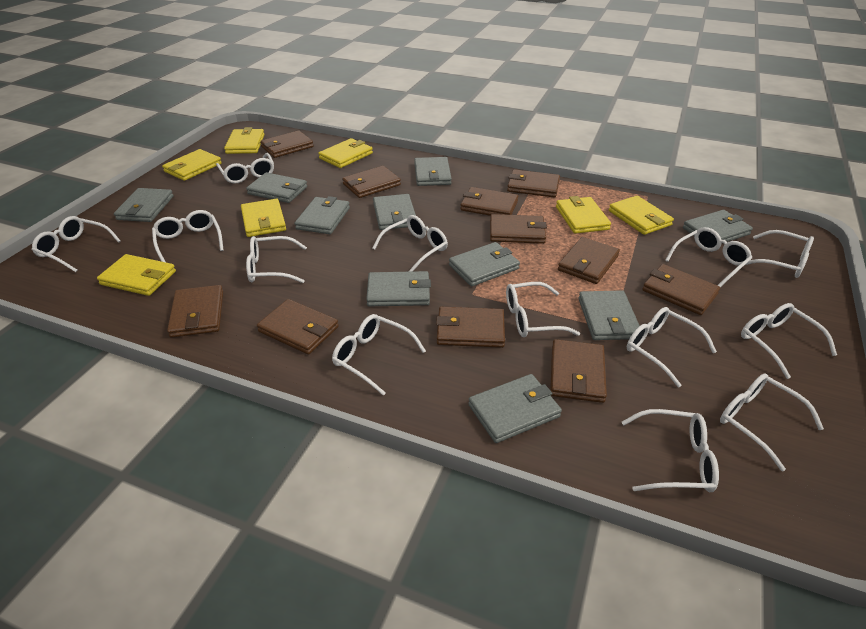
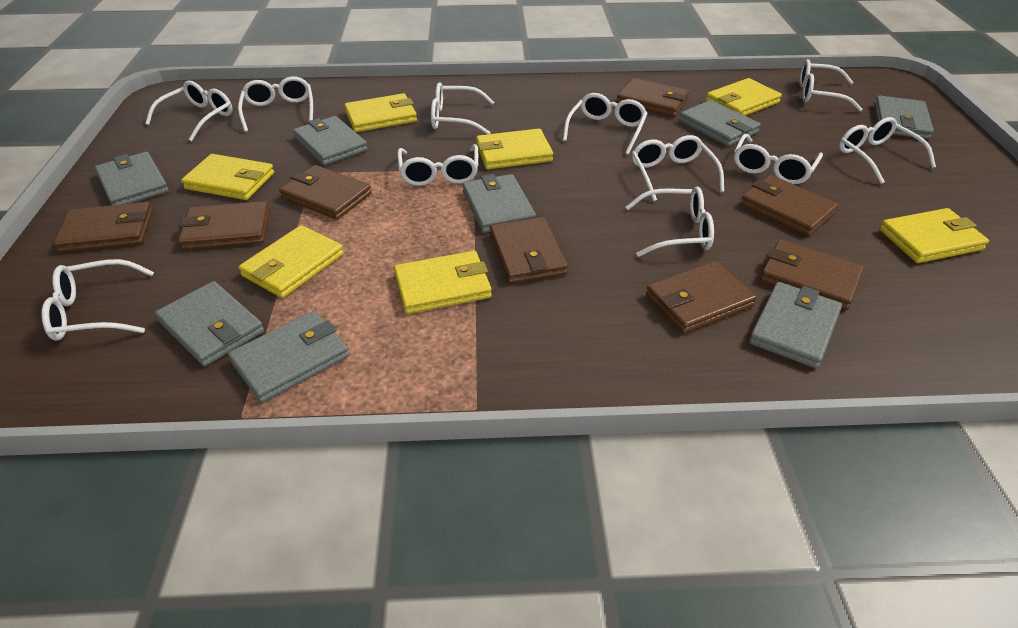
brown wallet: [167,285,223,338] [257,299,339,354] [260,130,314,158] [342,166,401,198] [436,307,505,348] [460,187,519,216] [490,214,547,244] [507,169,560,197] [550,339,607,403] [558,237,620,284] [642,264,720,315] = 11 -> [53,202,153,252] [178,201,270,250] [279,165,372,220] [490,217,568,283] [617,78,690,117] [646,261,757,334] [741,175,838,236] [760,240,864,310] = 8
grey wallet: [114,188,174,222] [246,172,307,203] [295,196,350,234] [366,271,431,306] [373,194,416,230] [414,157,452,186] [449,242,520,286] [468,374,562,443] [578,290,640,340] [683,210,753,244] = 10 -> [95,152,169,205] [155,281,264,366] [228,311,349,403] [293,116,368,165] [463,174,536,233] [679,100,761,146] [749,282,842,368] [874,95,934,139] = 8
white glasses: [32,216,120,272] [152,210,224,262] [216,153,274,184] [246,236,307,283] [332,314,426,396] [372,215,448,272] [506,282,580,337] [622,409,719,492] [627,307,717,387] [665,227,752,287] [720,373,824,472] [741,303,837,379] [746,230,814,278] = 13 -> [42,259,154,341] [145,80,233,141] [238,76,313,132] [397,144,478,186] [431,82,494,134] [563,93,648,154] [626,187,714,257] [632,135,724,201] [734,134,823,184] [799,59,863,112] [839,117,936,184] = 11

